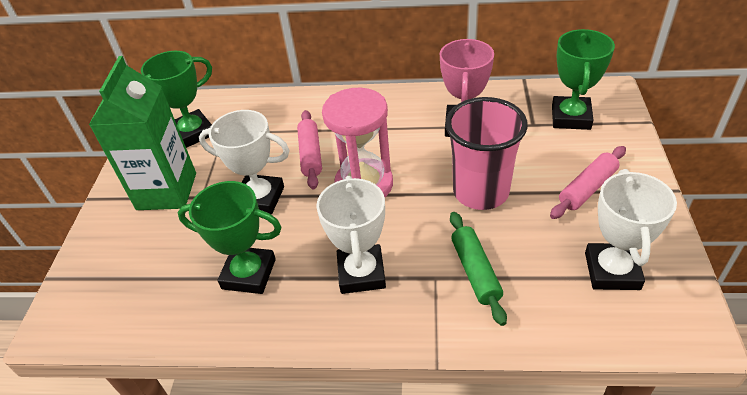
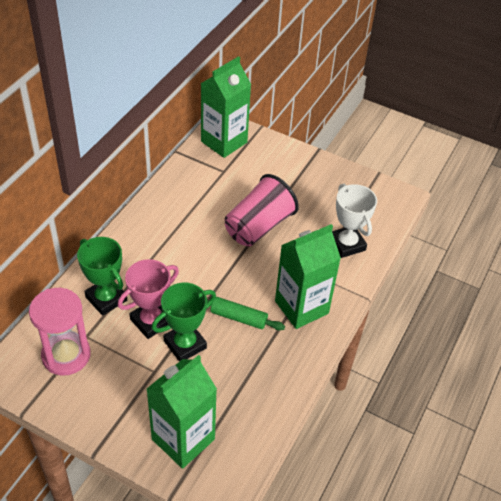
green carton: [89,56,196,210] = 1 -> [147,355,217,469] [201,56,251,158] [275,224,341,329] = 3
green trophy: [141,51,212,148] [178,181,282,294] [552,29,615,130] = 3 -> [77,237,127,316] [152,283,216,362] = 2
pink rolling pin: [297,110,322,189] [550,146,626,219] = 2 -> none = 0
white trophy: [199,110,290,215] [316,176,386,294] [585,169,677,290] = 3 -> [332,184,377,258] = 1

